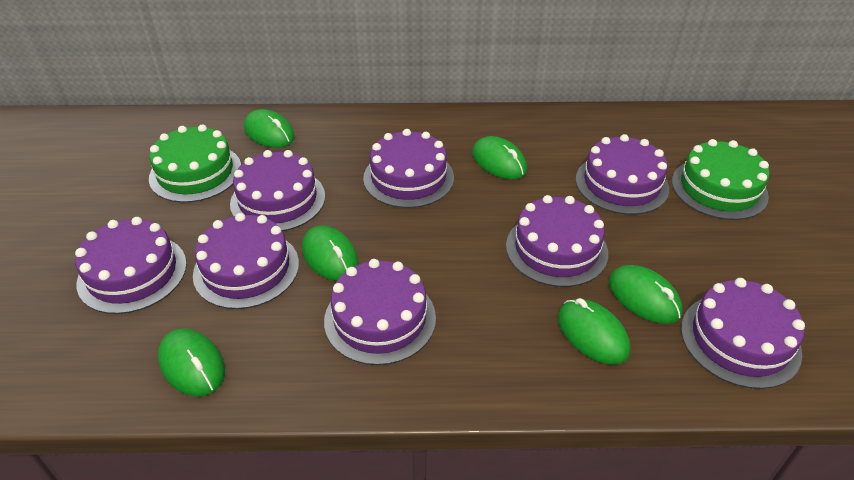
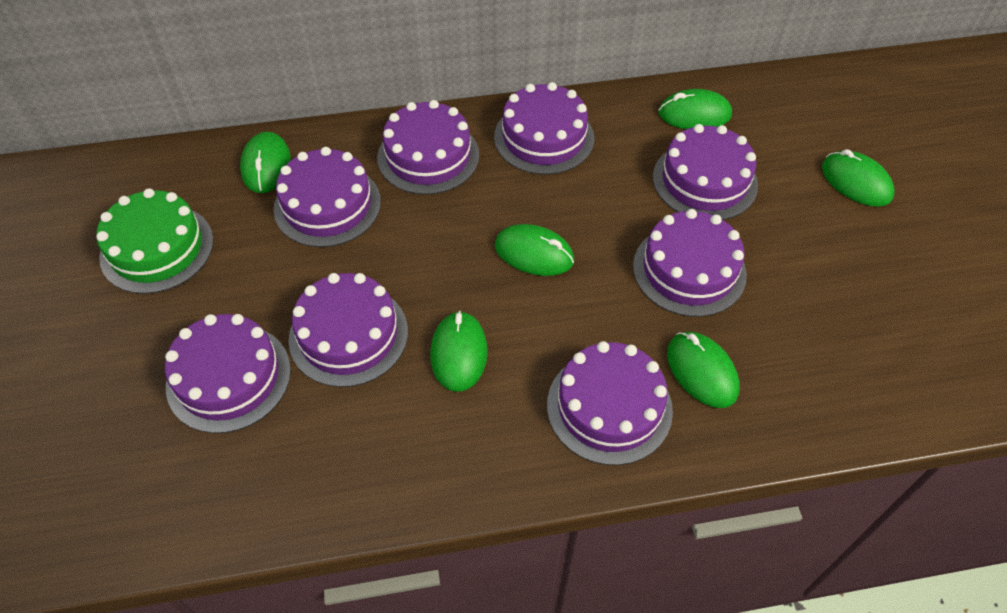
green cake: [149,125,241,203] [672,139,770,220] = 2 -> [96,188,213,294] = 1

